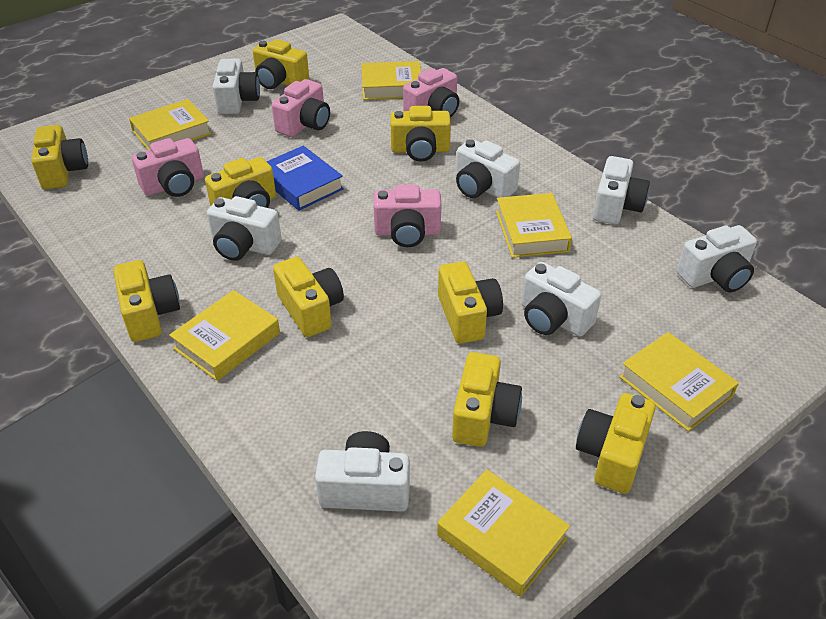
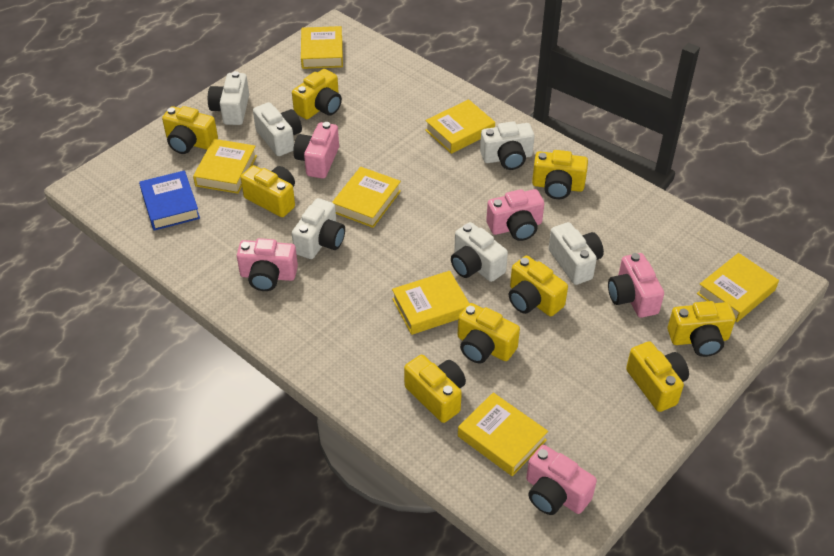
pink camera: [132,138,204,197] [272,79,330,137] [373,185,441,247] [403,68,459,117] = 4 -> [237,238,298,291] [293,122,339,179] [486,189,544,241] [526,445,597,515] [608,253,664,318] = 5
white camera: [207,196,281,261] [213,59,260,114] [315,431,410,512] [456,139,520,198] [522,262,602,337] [593,156,650,224] [677,225,757,292] = 7 -> [208,71,249,125] [253,102,302,156] [292,198,345,259] [451,222,508,282] [480,122,535,170] [549,222,604,285] = 6
yellow book: [129,99,212,150] [169,290,280,381] [361,61,421,100] [437,470,570,597] [496,193,572,258] [619,332,739,432] = 6 -> [193,139,257,194] [301,26,343,69] [332,167,401,228] [392,271,469,335] [425,99,495,154] [458,392,548,476] [697,253,779,322] = 7

